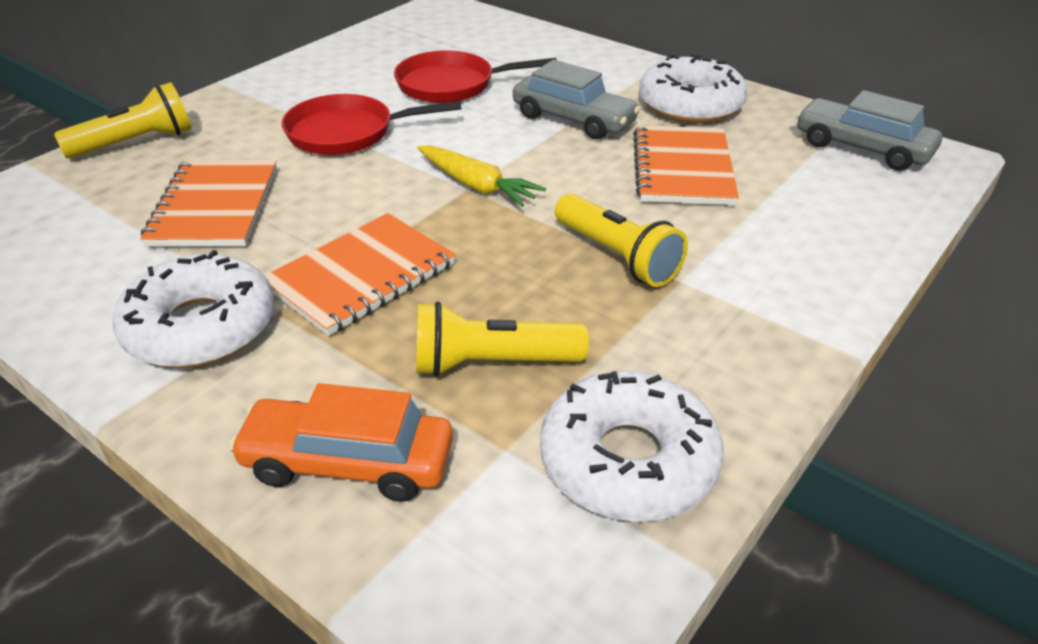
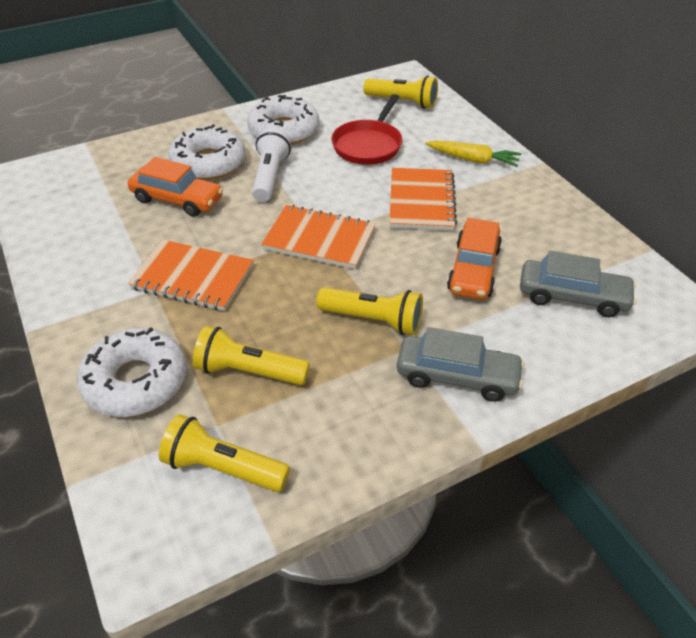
orange car: [229,383,453,502] = 1 -> [128,157,223,217] [447,218,502,300] = 2
red pan: [282,94,462,155] [394,50,557,103] = 2 -> [331,94,402,165] = 1
white flashlight: none = 0 -> [252,128,291,202] = 1
yellow flashlight: [54,82,191,159] [416,302,589,377] [555,193,688,287] = 3 -> [159,414,290,492] [193,326,310,385] [317,287,423,335] [363,75,438,109] = 4

